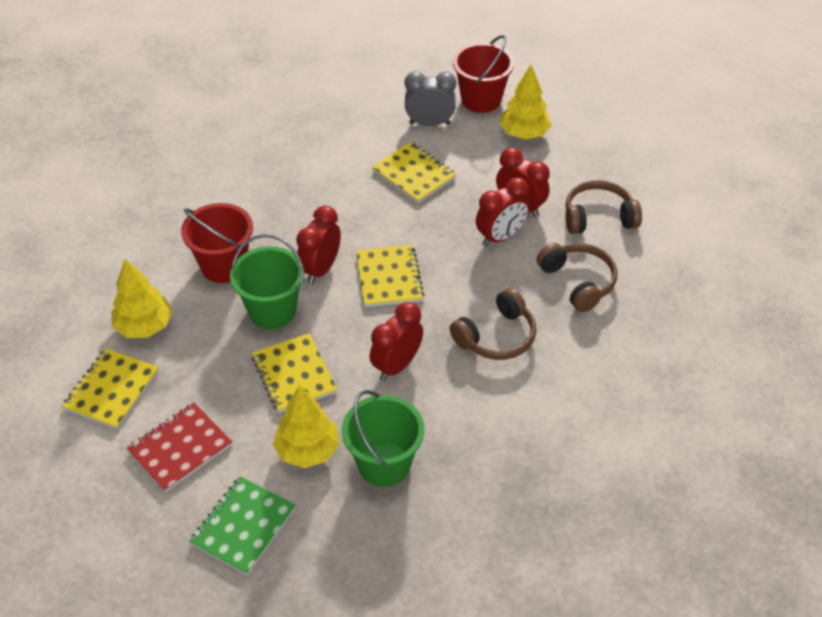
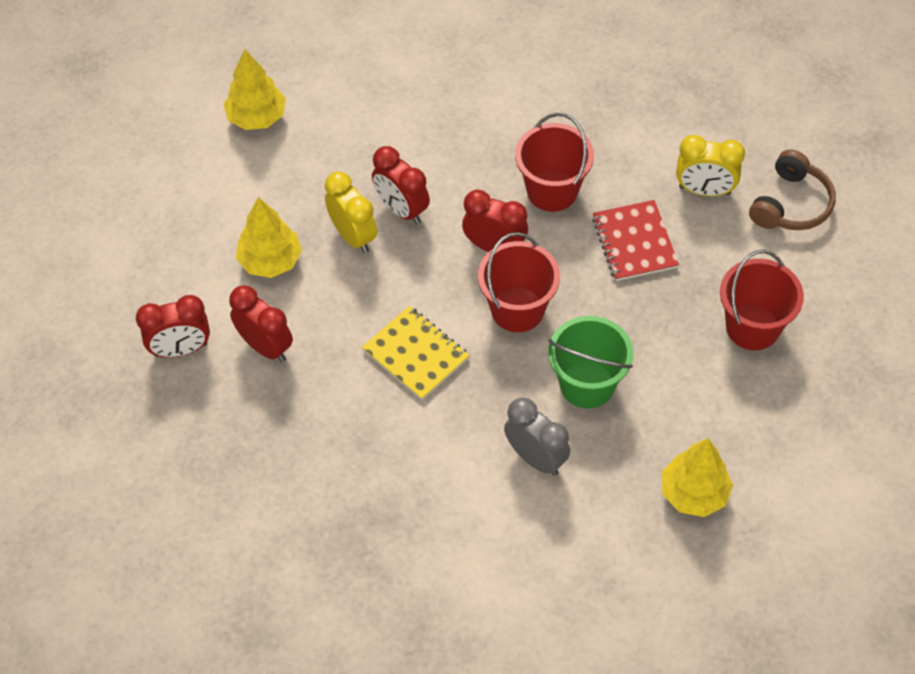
brown headphones: [450,288,536,360] [536,243,617,312] [565,180,642,234] = 3 -> [749,149,836,230] = 1
green bucket: [230,234,304,329] [342,390,424,487] = 2 -> [548,316,633,409] = 1
green notebook: [189,476,296,575] = 1 -> none = 0
red bucket: [181,203,253,283] [453,35,514,113] = 2 -> [478,232,560,332] [515,113,594,212] [720,250,804,350] = 3
yellow clock: none = 0 -> [325,172,377,253] [676,135,745,196] = 2
yellow notebook: [62,348,159,429] [252,333,337,413] [356,245,424,307] [372,142,456,203] = 4 -> [362,306,470,400] = 1

